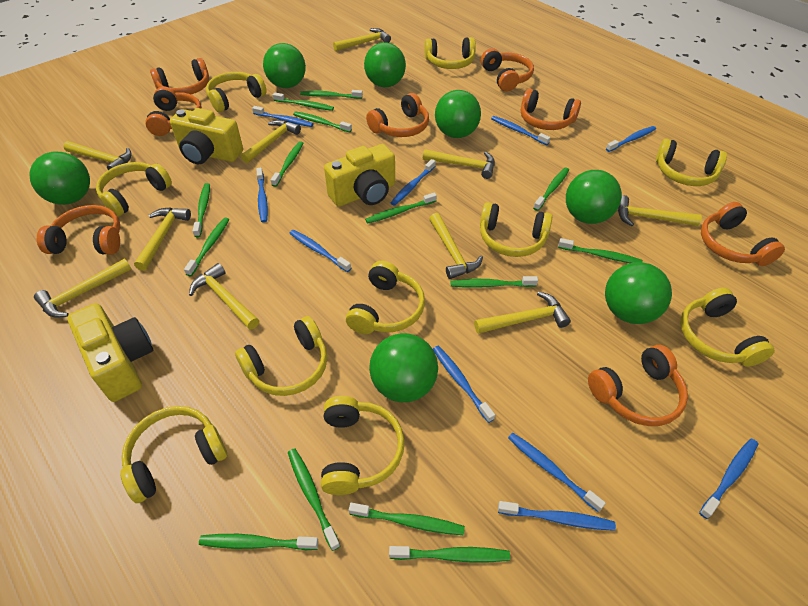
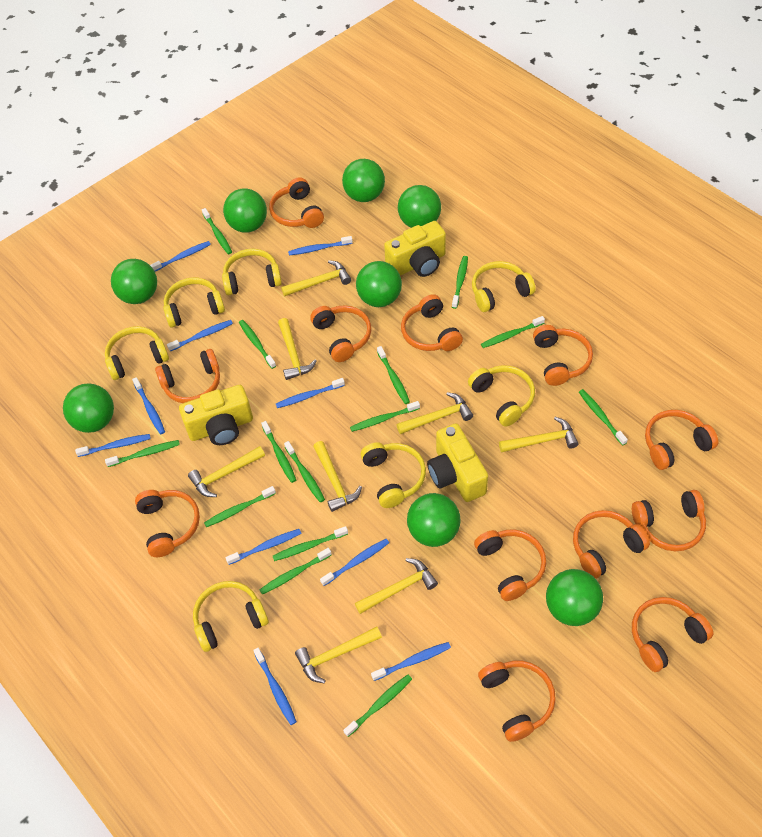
green ball: [29,152,90,205] [263,43,306,88] [364,42,406,87] [369,333,438,402] [435,90,481,138] [566,170,622,224] [605,262,672,324] = 7 -> [63,383,114,433] [111,259,157,304] [223,189,267,233] [342,159,385,202] [356,261,402,307] [398,185,441,228] [407,493,460,547] [546,569,603,626] = 8
orange headphones: [37,205,120,255] [145,87,202,136] [150,58,209,94] [366,93,429,137] [481,48,534,92] [521,89,581,130] [588,345,688,426] [701,202,785,266] = 8 -> [135,490,200,557] [155,349,220,403] [269,177,324,228] [310,305,371,362] [401,294,463,351] [474,530,546,601] [478,661,556,742] [533,325,593,386] [573,510,650,579] [632,490,706,551] [632,597,714,672] [645,410,718,470] = 12
yellow hammer: [34,259,131,318] [64,141,132,170] [134,207,191,271] [189,263,259,329] [241,120,301,163] [333,28,391,51] [423,149,495,179] [429,213,483,279] [474,292,571,334] [618,195,702,226] = 10 -> [188,446,265,497] [278,318,317,380] [281,260,351,296] [295,627,382,683] [313,441,362,512] [355,558,438,614] [396,392,473,434] [499,417,579,453] = 8
yellow headphones: [96,162,172,217] [120,406,227,503] [206,72,267,112] [235,316,327,396] [321,396,405,495] [346,261,425,334] [425,37,476,69] [480,202,552,257] [656,138,727,186] [680,287,775,367] = 10 -> [105,326,169,380] [163,277,225,328] [193,581,269,652] [222,249,282,295] [361,442,426,508] [468,365,535,427] [472,261,536,312] = 7

